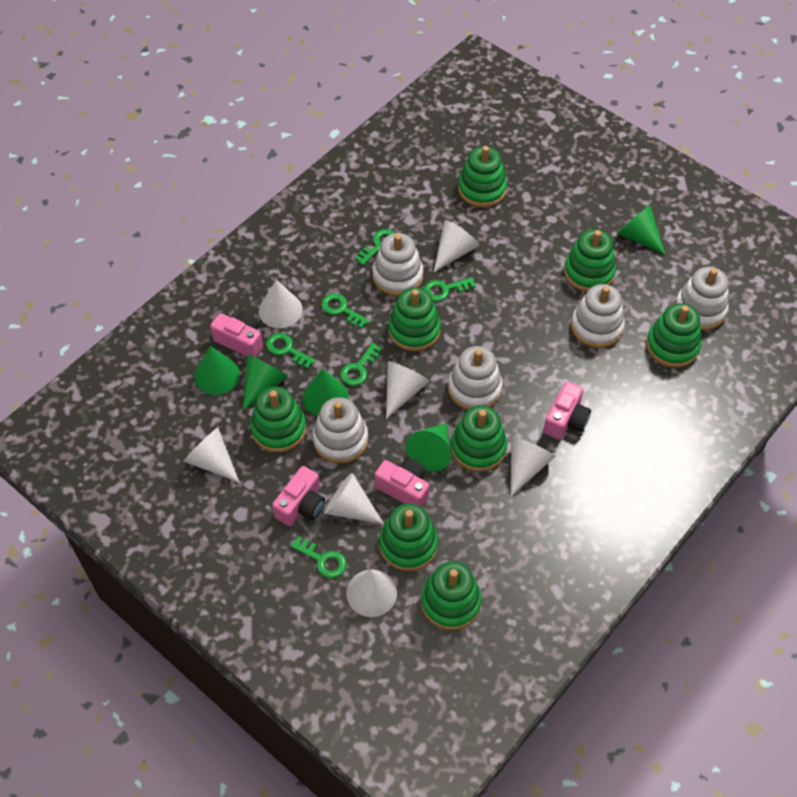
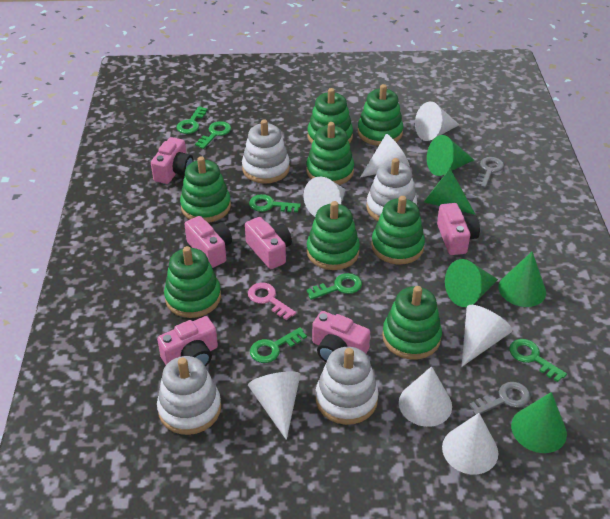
grey key: none = 0 -> [469,382,531,415] [475,157,504,188] = 2
pink camera: [210,311,263,357] [272,466,325,526] [375,458,429,507] [543,382,591,440] = 4 -> [151,137,194,184] [157,316,218,366] [184,216,232,268] [245,217,292,269] [312,311,370,362] [437,203,480,255] = 6
pink key: none = 0 -> [248,283,296,320] = 1
white stacking toy: [312,397,368,464] [372,233,423,296] [448,346,503,410] [571,284,625,348] [675,267,729,330] = 5 -> [157,356,221,435] [242,119,290,184] [316,347,379,425] [366,158,417,221] = 4

